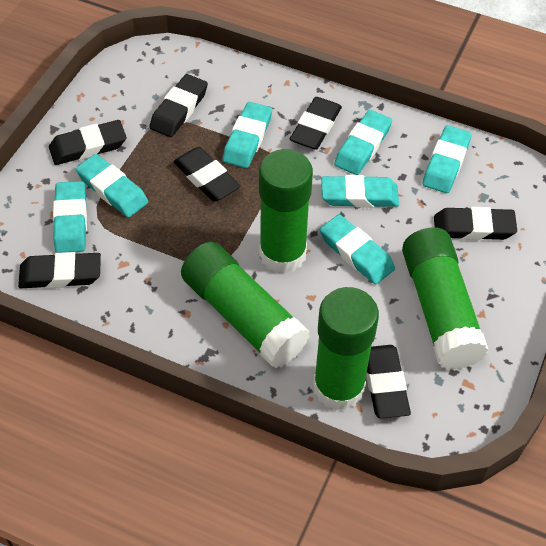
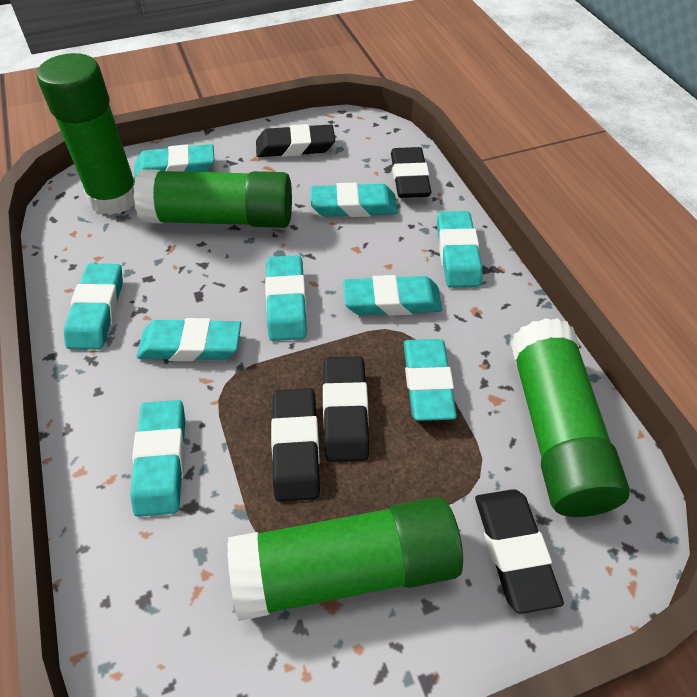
black eraser: [18,252,101,289] [49,120,126,165] [149,74,208,137] [173,147,240,201] [290,97,342,150] [366,345,411,419] [434,207,517,240] = 7 -> [256,124,335,157] [271,388,320,502] [323,356,369,462] [391,147,431,198] [475,489,564,614] = 5
turquoise eraser: [53,181,87,253] [76,154,148,218] [223,102,272,168] [320,214,395,285] [321,175,399,208] [334,110,392,175] [423,125,472,193] = 7 -> [64,264,123,350] [130,400,185,517] [134,144,215,177] [137,318,241,361] [265,255,307,341] [311,183,398,217] [343,275,442,316] [403,339,457,421] [437,211,483,288] = 9

